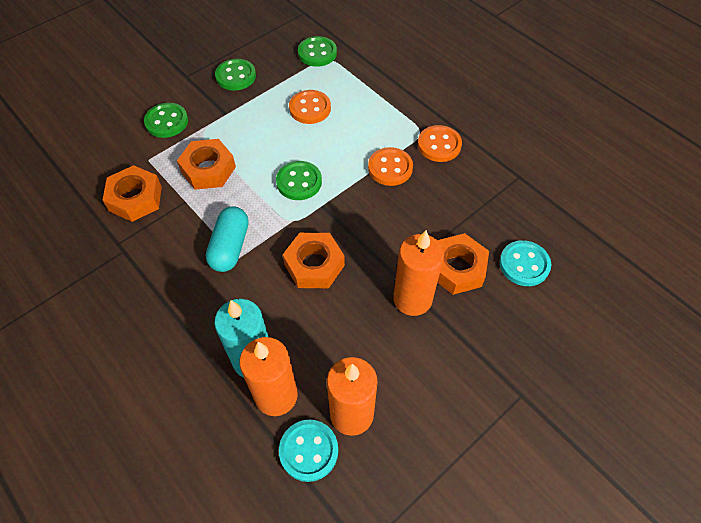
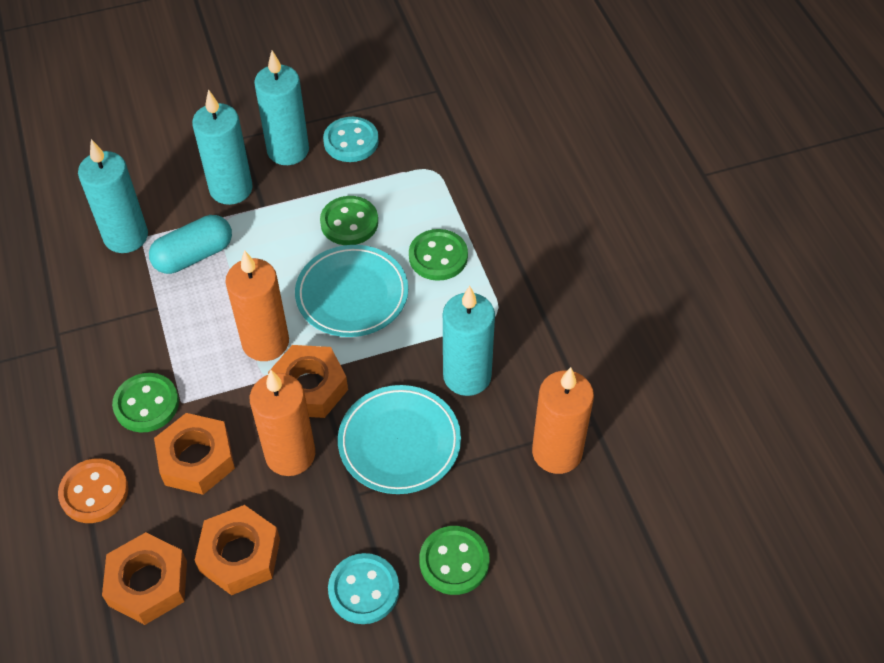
orange button: [289,90,331,124] [368,147,413,186] [418,125,462,162] = 3 -> [58,458,128,523] = 1
turquoise candle: [214,299,269,378] = 1 -> [78,139,148,253] [192,89,253,205] [254,51,309,165] [443,286,495,396] = 4
turquoise plate: none = 0 -> [295,245,408,337] [338,385,461,494] = 2

